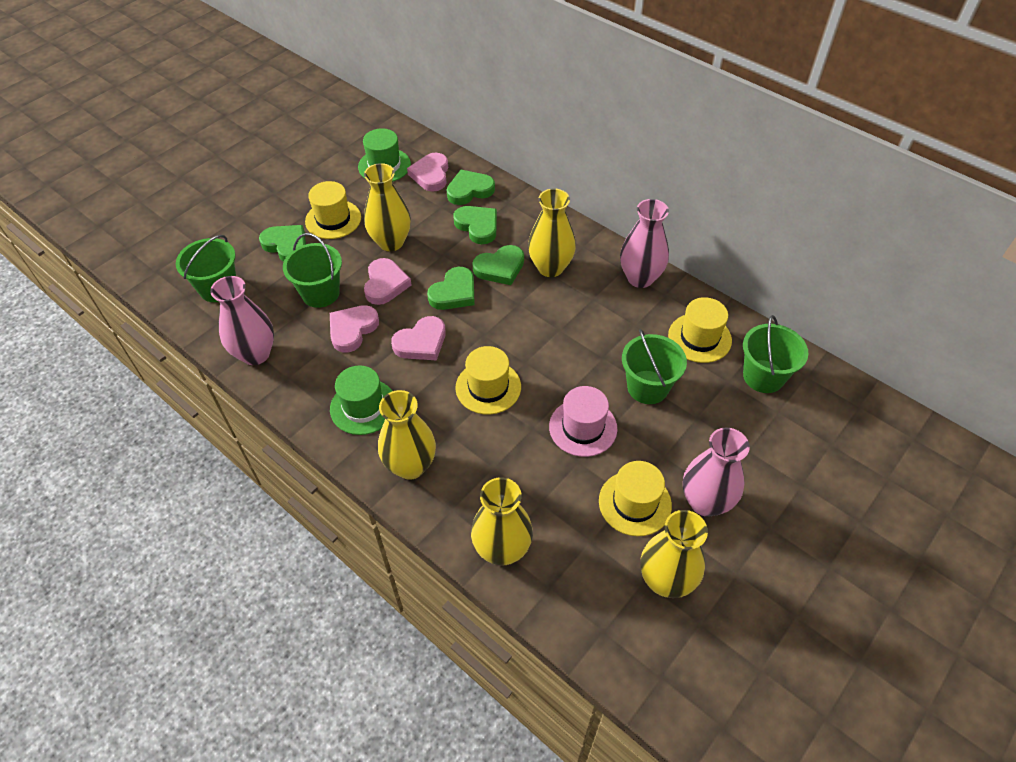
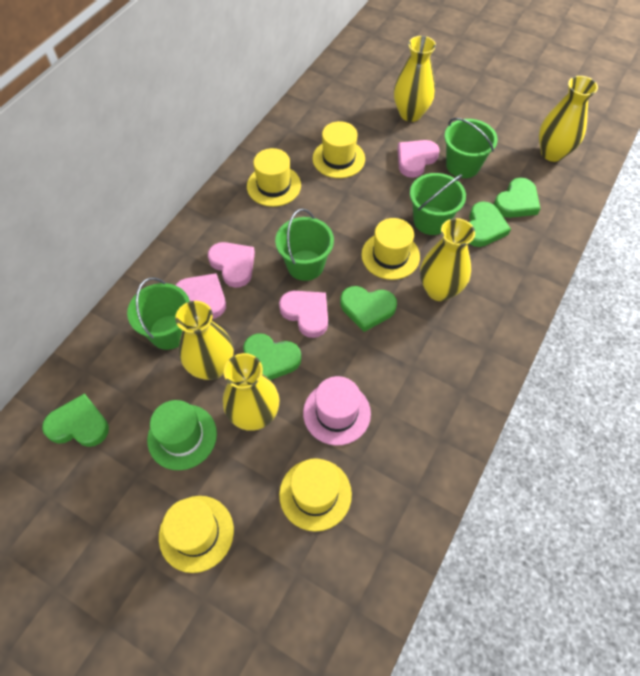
green hat: [330,365,392,435] [358,128,411,182] = 2 -> [147,400,217,470] = 1
pink vase: [210,276,274,365] [620,199,669,288] [683,427,750,517] = 3 -> none = 0
yellow hat: [305,181,361,239] [455,346,521,415] [599,461,672,536] [668,297,732,363] = 4 -> [159,496,234,573] [247,148,301,207] [279,458,352,532] [313,121,365,178] [361,218,420,280] = 5

